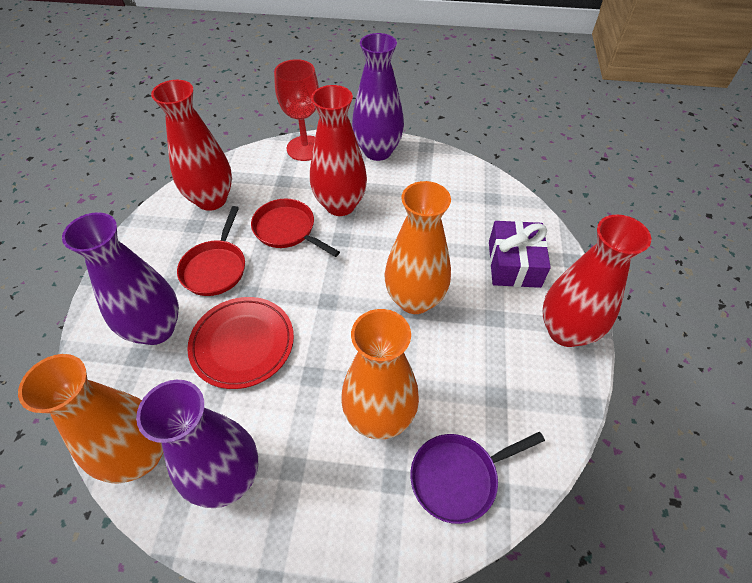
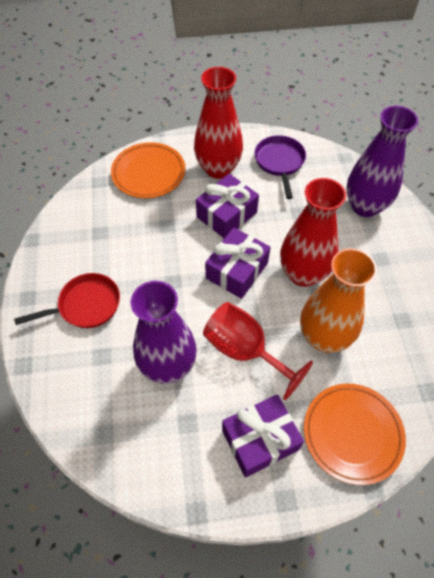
orange plate: none = 0 -> [111,142,185,198] [304,384,406,485] = 2
orange vase: [18,354,163,484] [341,309,419,439] [385,181,451,314] = 3 -> [300,248,377,353] = 1
purple gift: [489,221,551,288] = 1 -> [196,174,259,238] [205,228,270,299] [222,394,304,478] = 3
purple vase: [62,212,179,345] [136,380,258,508] [352,33,404,161] = 3 -> [130,281,197,384] [346,106,418,217] = 2
red pan: [177,206,245,296] [251,199,340,257] = 2 -> [14,273,120,328] = 1
red plate: [187,297,294,389] = 1 -> none = 0
red vase: [151,80,232,211] [310,85,367,216] [542,214,651,347] = 3 -> [194,67,243,179] [280,178,346,287] = 2

